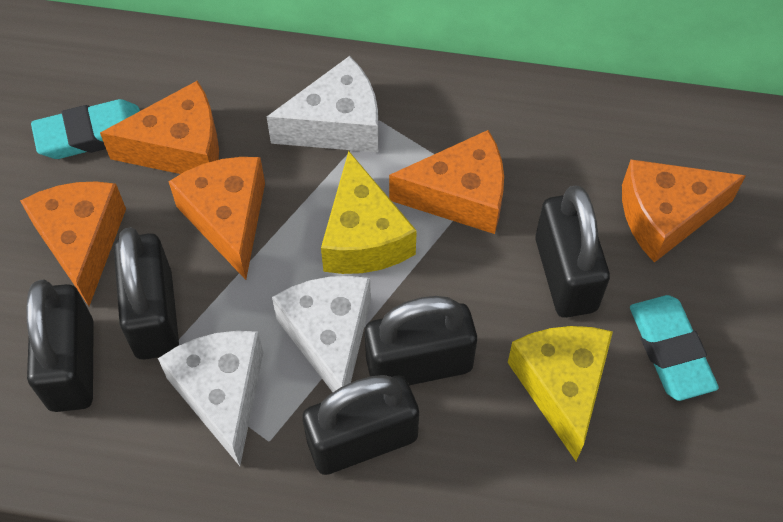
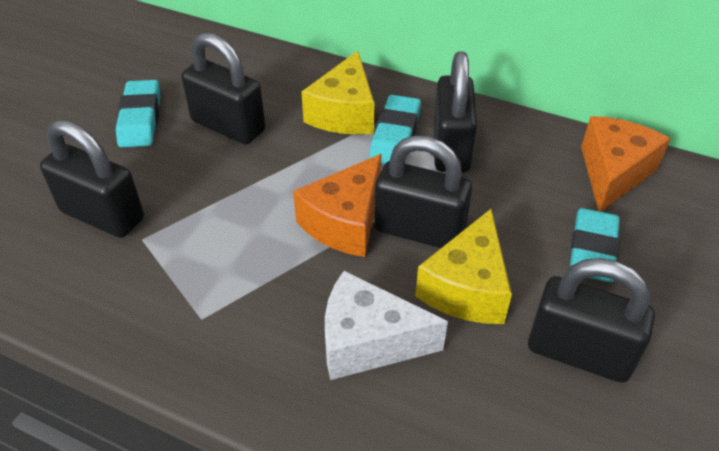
orange cheese: [20,182,126,306] [100,81,219,174] [168,157,265,280] [389,130,504,234] [622,159,746,263] = 5 -> [293,154,381,257] [581,116,670,212] = 2
turquoise eraser: [31,99,140,159] [630,295,719,401] = 2 -> [116,80,160,147] [369,95,421,164] [570,208,620,282] = 3
white cheese: [158,331,263,466] [267,56,379,152] [272,276,371,392] = 3 -> [325,271,448,380] = 1

